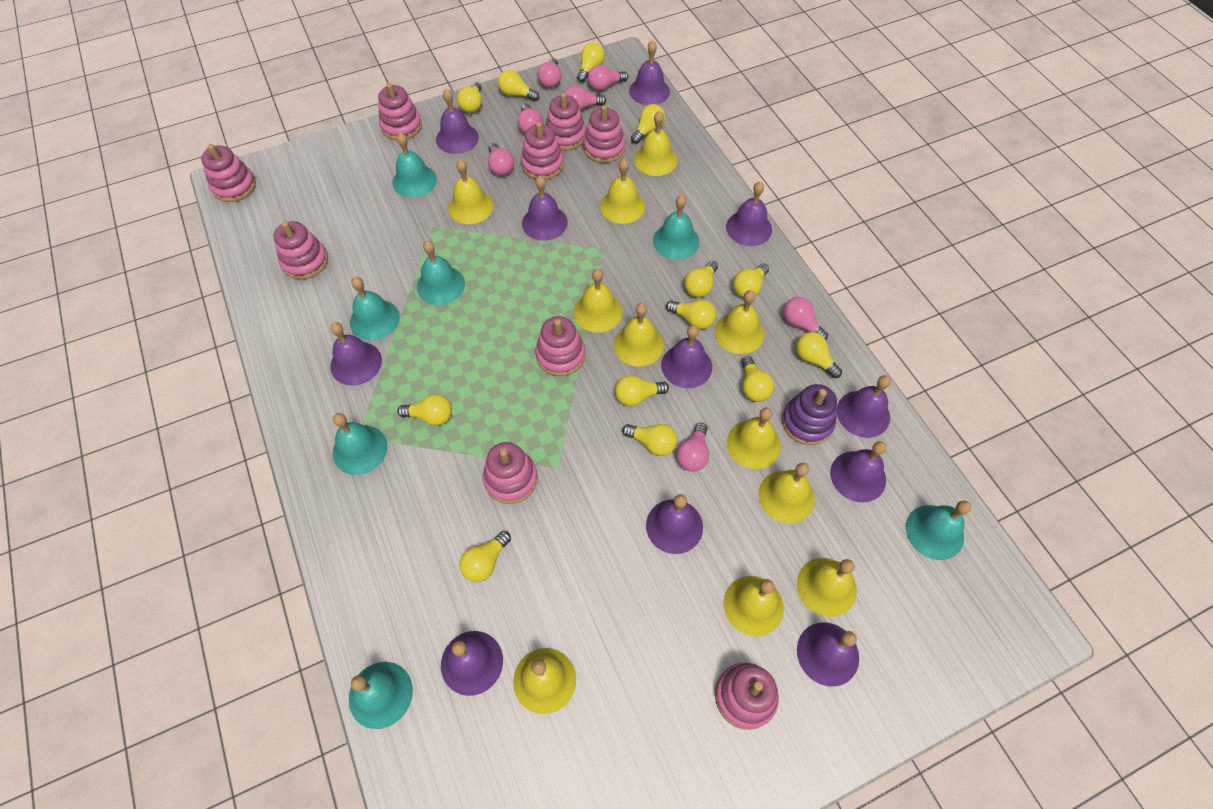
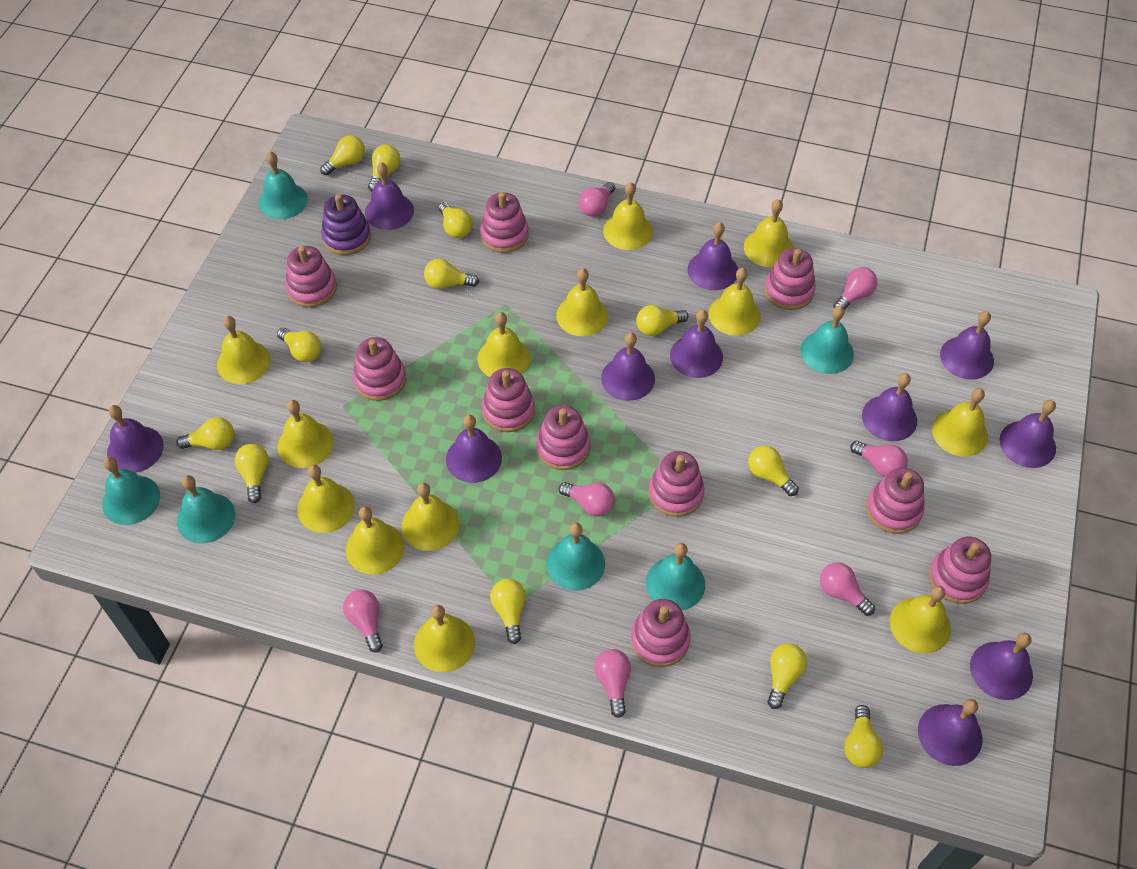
pink stacking toy: [201,144,256,202] [274,221,328,279] [378,83,422,140] [483,442,538,504] [521,122,564,180] [536,316,585,376] [546,93,586,151] [583,105,625,163] [715,663,779,730] = 9 -> [285,246,337,307] [353,337,406,401] [480,192,529,253] [481,368,535,432] [536,405,590,470] [631,599,690,667] [648,451,705,517] [764,248,816,310] [866,468,924,534] [929,537,991,604] = 10
turquoise bell: [333,413,388,475] [349,662,413,729] [350,277,400,341] [392,133,437,198] [417,241,465,305] [653,195,699,260] [906,501,971,560] = 7 -> [102,457,160,525] [177,475,235,544] [259,152,308,219] [546,523,605,591] [646,543,705,610] [801,306,854,374] = 6
yellow bell: [448,159,494,224] [513,648,576,714] [574,269,623,333] [600,159,645,224] [614,303,664,367] [634,111,677,176] [715,290,765,354] [724,576,784,636] [727,407,781,469] [759,463,815,524] [797,558,857,617] = 11 -> [217,316,271,384] [278,400,334,468] [297,465,355,533] [346,506,404,575] [402,483,459,551] [414,605,475,672] [477,312,531,377] [556,268,608,336] [603,182,653,250] [709,268,761,336] [744,199,794,267] [890,586,951,654] [932,388,988,457] = 13
yellow light bulb: [397,394,452,426] [457,82,482,113] [459,531,511,582] [498,70,539,101] [577,42,605,82] [615,375,669,406] [622,424,677,456] [631,104,665,144] [666,300,716,329] [684,261,718,298] [733,263,769,298] [741,356,774,402] [796,332,842,378] = 13 -> [176,417,234,450] [235,444,269,503] [277,328,321,362] [320,135,365,175] [368,144,400,191] [424,259,479,289] [439,202,473,238] [490,579,526,644] [636,305,689,336] [748,446,799,496] [767,643,807,709] [844,705,883,768] = 12

